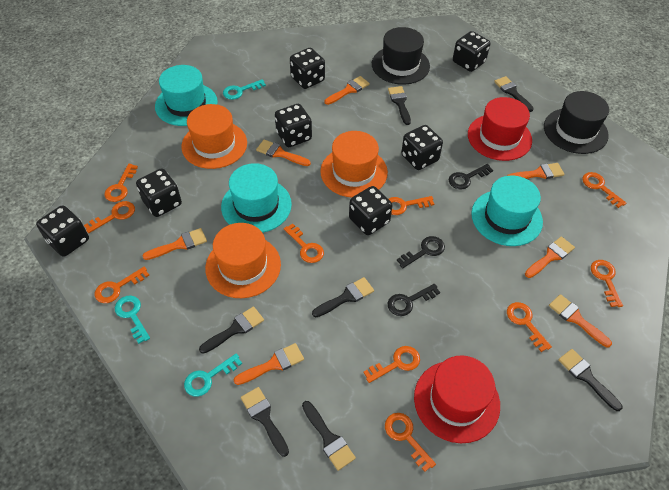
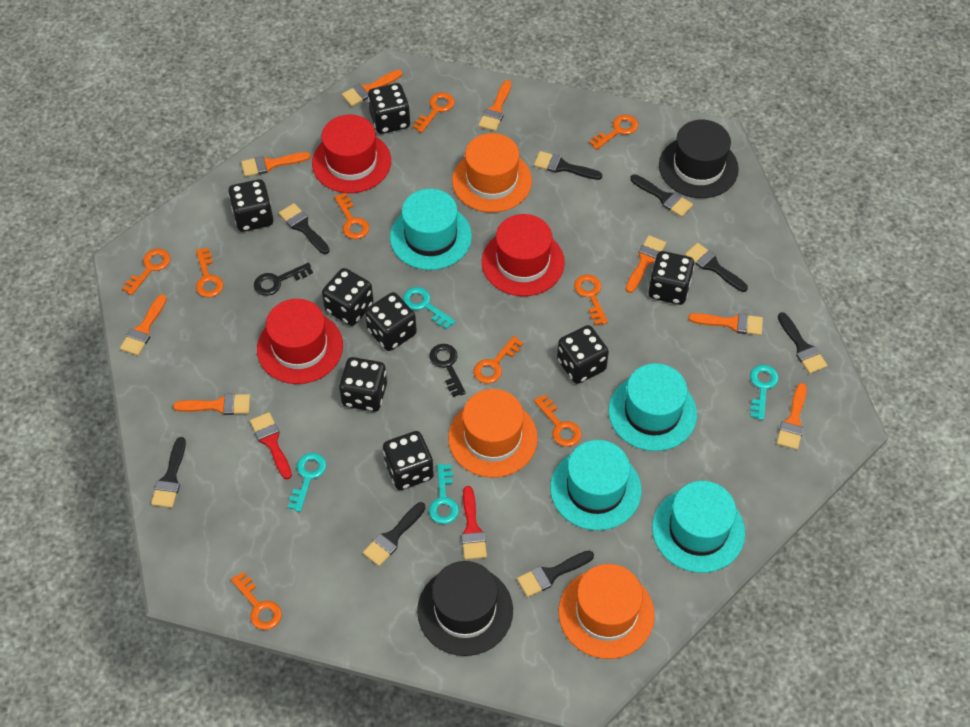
black brush: [199,306,264,354] [241,387,289,457] [302,401,356,471] [312,277,374,317] [388,86,411,125] [494,76,534,112] [558,349,622,411] = 7 -> [151,437,186,508] [279,203,330,254] [363,502,426,566] [517,550,594,597] [534,151,602,180] [630,174,693,217] [685,243,748,292] [778,312,828,374] = 8
black dice: [36,205,89,257] [136,168,182,217] [275,104,312,147] [290,48,325,89] [349,186,392,235] [401,125,443,170] [453,31,490,72] = 7 -> [228,179,273,232] [322,268,374,326] [339,357,387,412] [365,292,417,351] [368,83,410,134] [383,431,434,490] [557,325,609,384] [648,251,694,305] = 8
black key: [388,284,440,316] [397,236,445,268] [449,164,493,190] = 3 -> [254,263,313,296] [429,344,466,397] = 2
orange brush: [142,228,207,260] [234,343,304,385] [256,139,311,166] [325,76,370,105] [507,163,564,179] [525,237,575,278] [549,294,612,347] = 7 -> [120,294,167,356] [173,393,250,415] [241,152,310,177] [342,70,402,106] [478,80,511,131] [626,235,666,293] [688,313,763,335] [776,383,807,450] = 8
orange key: [84,201,135,233] [95,267,149,303] [104,164,138,202] [284,223,324,263] [363,346,420,383] [385,413,436,472] [389,196,434,215] [507,302,552,352] [582,172,626,208] [591,260,623,307] = 10 -> [122,249,170,295] [196,248,223,298] [231,572,282,630] [334,193,369,239] [413,92,454,133] [474,336,523,384] [534,394,581,447] [574,274,608,326] [589,115,638,150] = 9
red brush: none = 0 -> [250,412,292,479] [461,486,487,560] = 2
red hat: [414,355,500,443] [468,97,532,161] = 2 -> [257,299,343,384] [312,115,391,193] [482,214,565,296] = 3
turquoise hat: [155,65,218,126] [221,163,292,233] [471,175,543,246] = 3 -> [390,189,472,270] [550,440,642,530] [608,363,697,451] [652,481,745,573] = 4
turquoise key: [115,296,150,344] [184,354,242,396] [223,79,266,100] = 3 -> [288,453,326,512] [403,287,456,330] [429,464,459,524] [750,365,779,420] = 4

